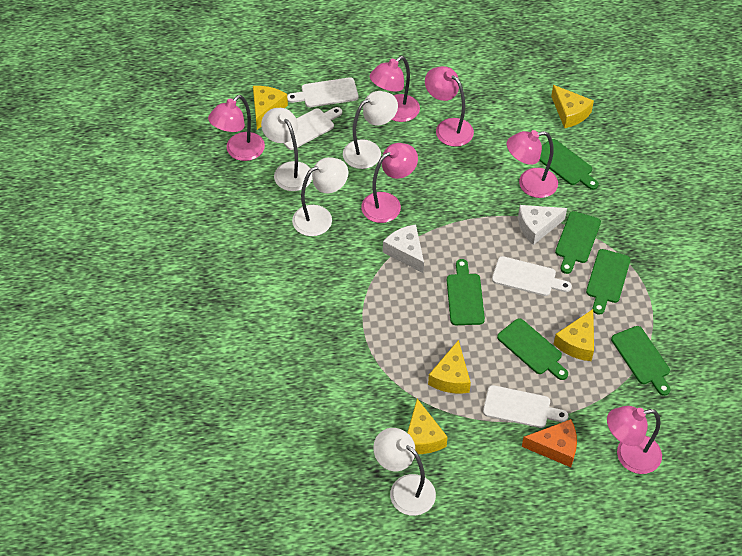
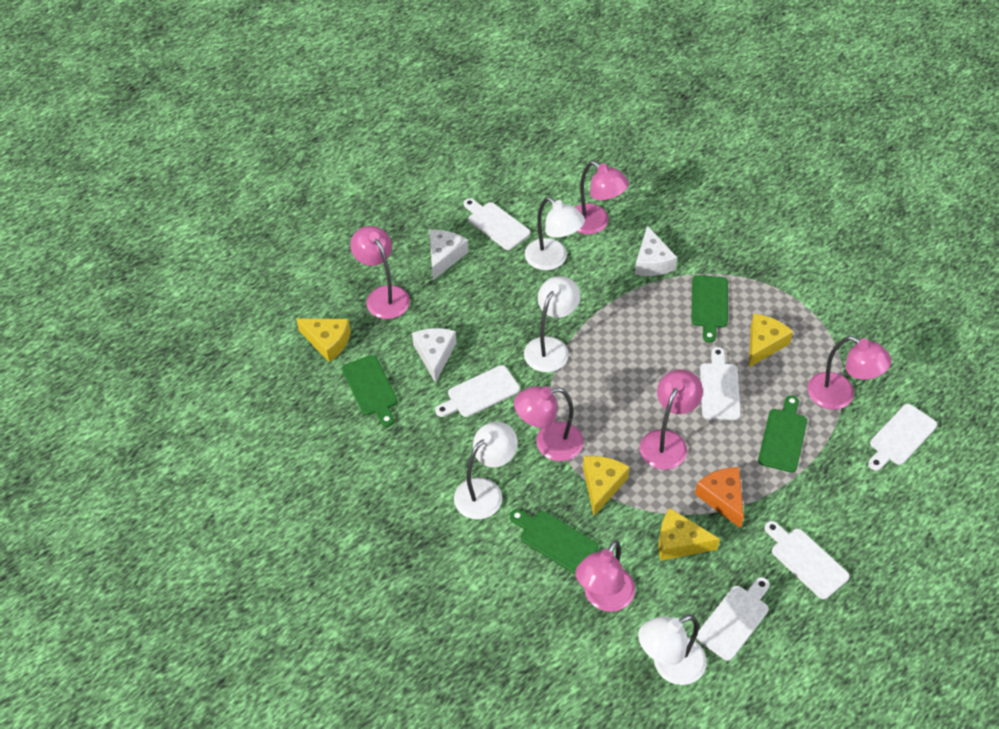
green cutting board: [447,259,485,325] [497,318,568,380] [539,139,599,190] [555,211,601,274] [586,249,631,315] [611,326,670,396] = 6 -> [342,355,397,427] [510,509,598,574] [691,275,728,343] [758,395,807,473] = 4
white cheese: [383,224,424,273] [518,205,567,245] = 2 -> [412,328,456,383] [429,230,468,280] [635,226,677,276] = 3
white cutting board: [283,107,342,150] [287,77,358,107] [483,385,568,428] [492,256,572,296] = 4 -> [435,365,520,417] [463,198,530,250] [696,577,770,661] [700,347,741,420] [764,521,850,599] [868,404,937,471] = 6
yellow cheese: [253,86,288,130] [407,399,448,454] [428,340,471,394] [551,85,594,128] [554,309,594,361] = 5 -> [296,319,351,362] [583,456,630,516] [658,508,720,561] [749,314,793,367] = 4

